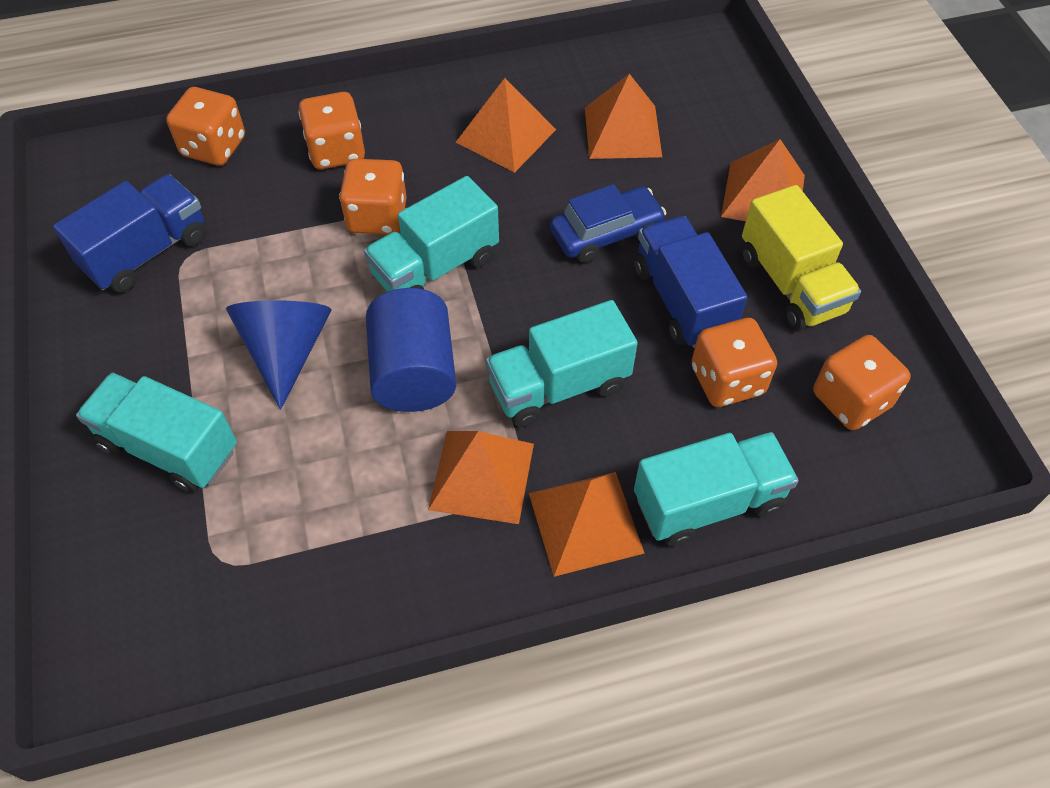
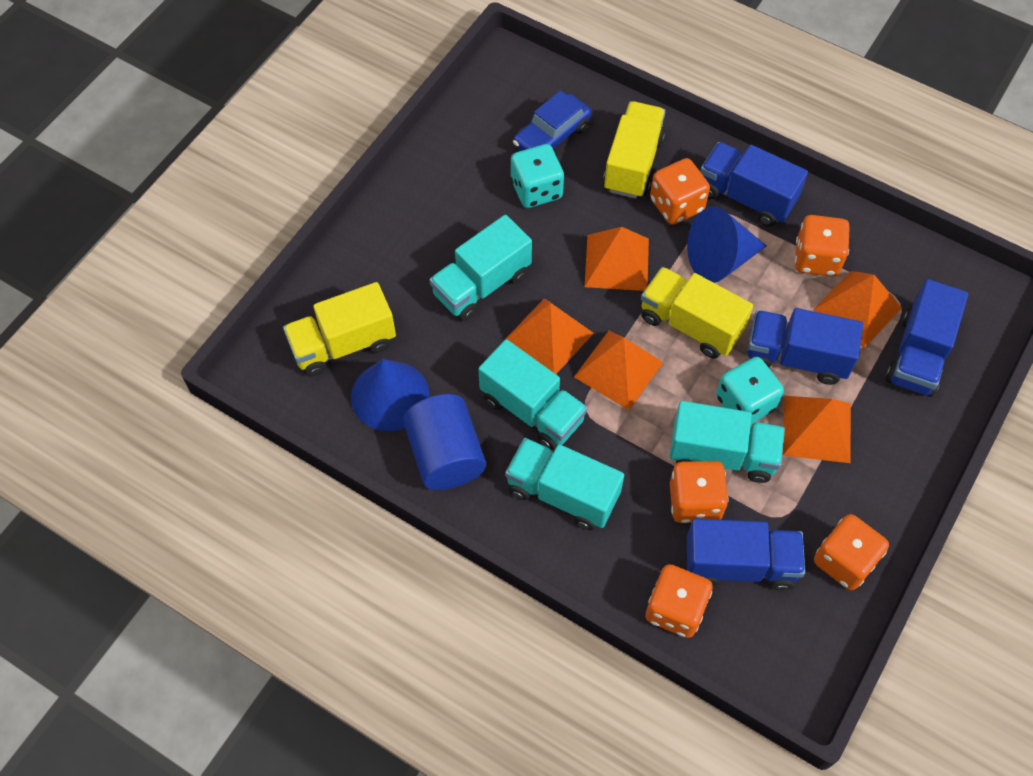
blue cone: [226,300,332,410] = 1 -> [351,359,429,431] [687,207,766,283] = 2
blue truck: [53,174,206,293] [634,216,747,348] = 2 -> [687,519,805,591] [700,142,808,227] [747,308,863,385] [886,279,968,397] = 4
turquoise dice: none = 0 -> [511,144,564,208] [716,357,784,424] = 2
yellow truck: [742,185,861,330] = 1 -> [283,282,396,377] [603,101,666,198] [641,267,753,359] = 3

